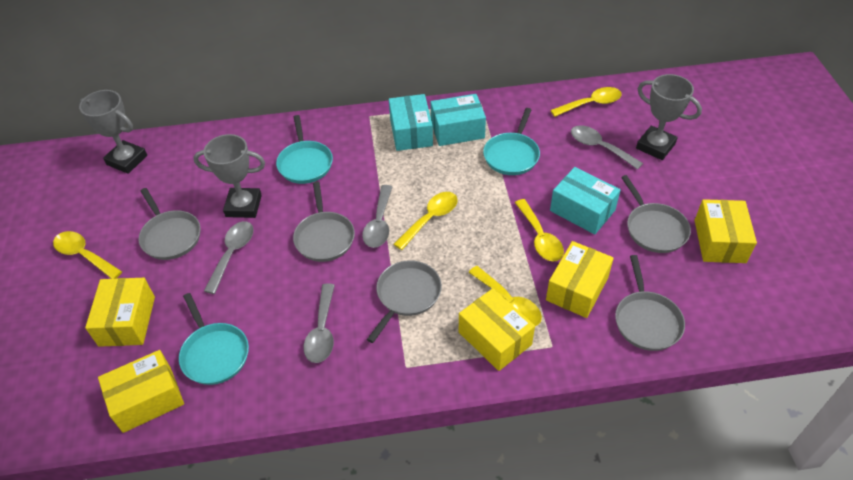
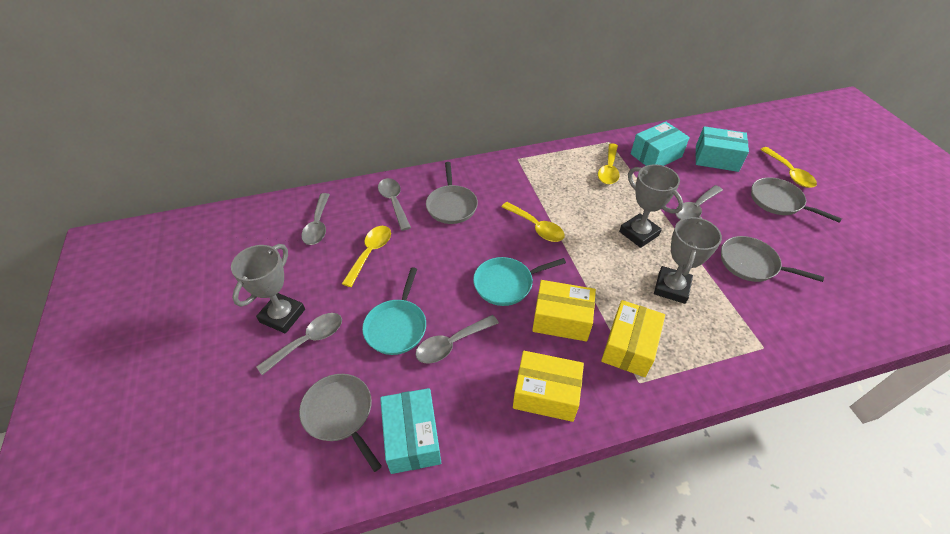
grey pan: [138,188,201,260] [293,182,355,262] [367,260,442,343] [615,255,685,351] [621,175,691,253] = 5 -> [299,374,382,472] [426,162,478,224] [721,236,824,282] [751,178,842,223] = 4
grey spoon: [204,221,254,294] [303,283,335,363] [362,185,392,248] [571,125,643,170] = 4 -> [256,313,342,375] [301,193,330,245] [378,178,411,231] [415,315,499,364] [675,185,723,220] = 5
turquoise pan: [179,293,249,385] [276,115,333,184] [483,108,540,175] = 3 -> [362,267,426,355] [473,257,566,306] = 2
yellow box: [85,278,155,347] [98,350,184,433] [459,288,535,371] [546,241,614,318] [695,199,757,263] = 5 -> [513,351,584,422] [532,280,596,341] [601,300,665,377] = 3
yellow spoon: [53,231,122,279] [394,192,458,250] [468,266,542,326] [515,199,564,261] [550,87,622,117] = 5 -> [342,226,391,287] [501,202,565,242] [598,143,620,184] [760,147,817,188] = 4

